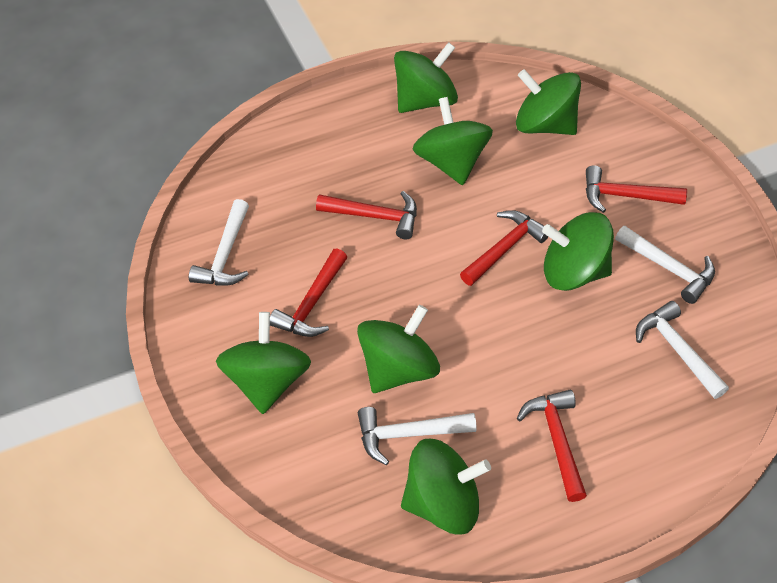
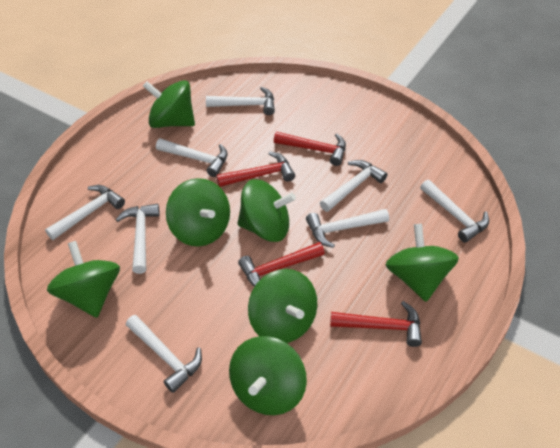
red hammer: [270,249,347,337] [316,191,417,239] [460,210,548,286] [517,390,587,502] [586,165,687,213] = 5 -> [216,151,295,187] [238,242,325,287] [274,132,346,166] [330,301,422,347] = 4
white hammer: [189,199,249,286] [358,407,477,465] [615,226,715,304] [636,301,729,399] = 4 -> [45,185,125,240] [116,204,160,274] [126,315,202,393] [156,138,227,177] [206,87,275,115] [306,209,389,248] [320,160,388,212] [420,180,489,243] = 8

